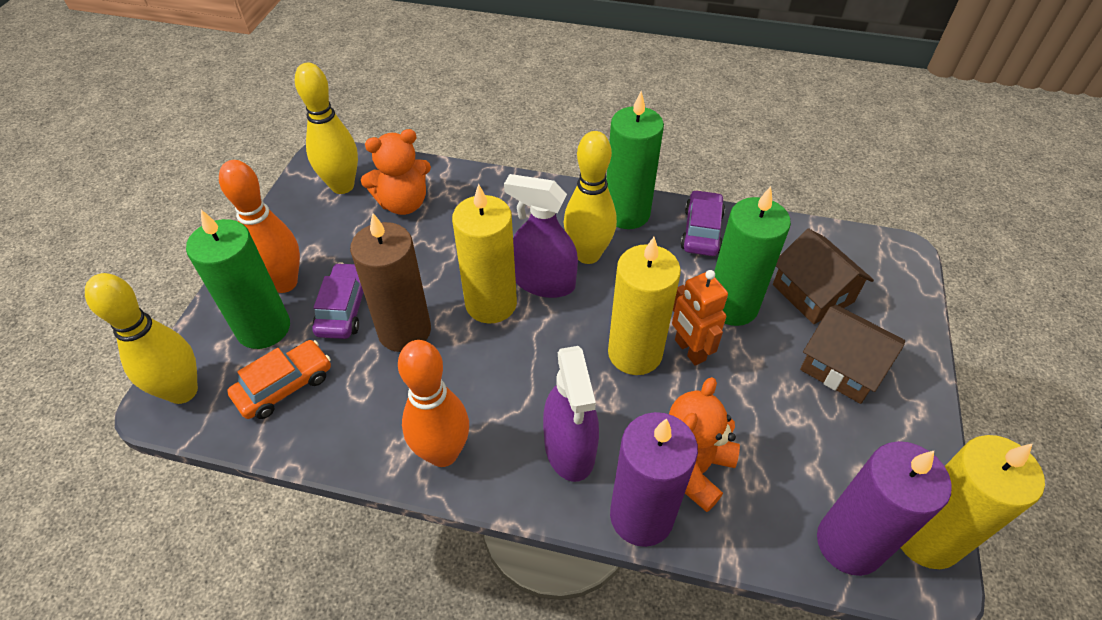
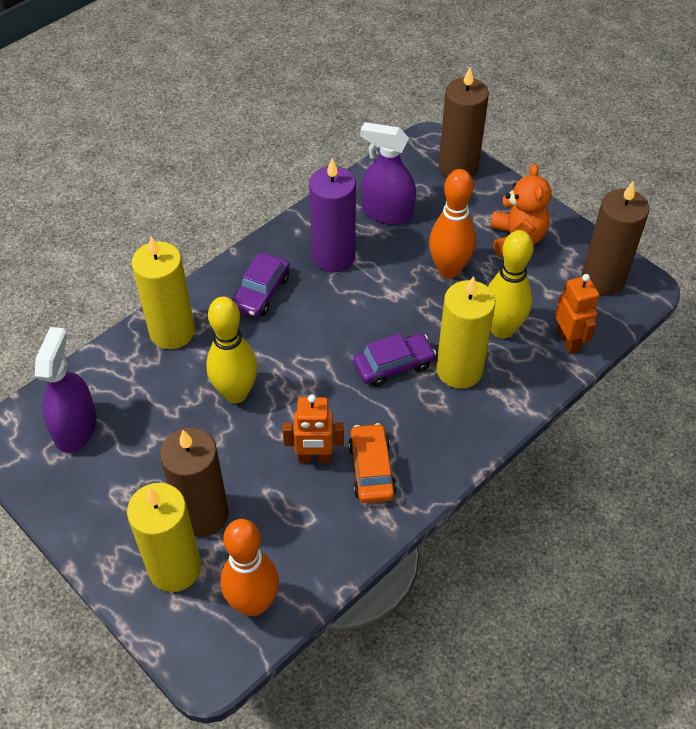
brown candle: [350,213,431,352] = 1 -> [160,428,229,537] [438,67,489,178] [582,182,650,296] = 3
brown house: [773,228,874,324] [800,305,905,404] = 2 -> none = 0
green candle: [186,210,290,349] [606,91,664,229] [714,186,791,326] = 3 -> none = 0
orange robot: [672,270,728,365] = 1 -> [283,394,344,463] [555,274,599,354] = 2
orange teddy bear: [361,129,431,215] [669,377,740,512] = 2 -> [490,163,551,257] = 1
purple candle: [610,412,698,547] [817,441,952,576] = 2 -> [309,158,356,272] = 1
yellow bowling pin: [85,273,198,404] [295,63,358,194] [564,131,617,264] = 3 -> [206,297,258,403] [488,230,533,339] = 2

